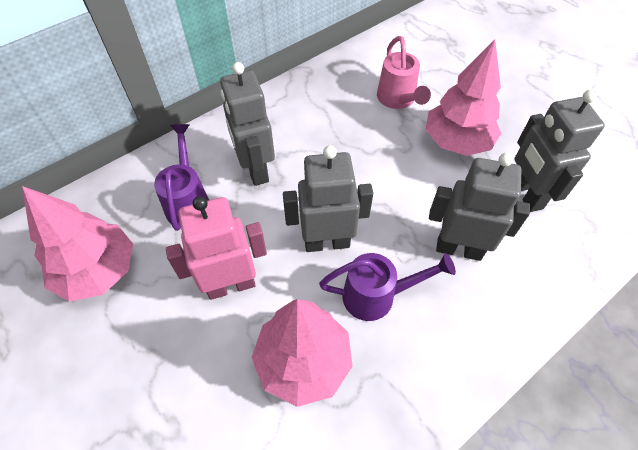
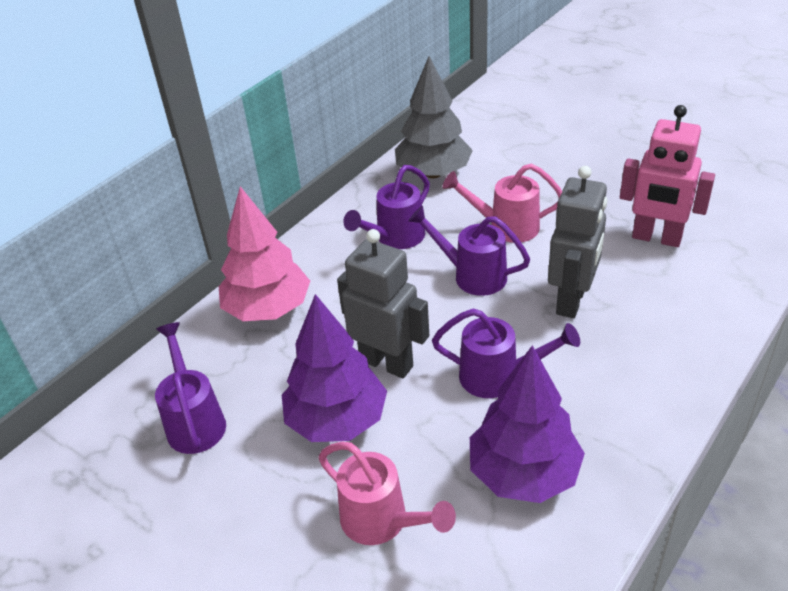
grey robot: [220,62,275,186] [283,145,373,252] [429,153,530,261] [514,90,605,212] = 4 -> [337,229,429,378] [548,166,607,318] = 2
grey tree: none = 0 -> [395,56,473,178] = 1
pink tree: [22,186,133,302] [251,299,353,407] [426,39,502,156] = 3 -> [219,186,310,321] = 1
pink watering can: [377,36,431,109] = 1 -> [319,442,456,545] [442,163,562,243] = 2
purple tree: none = 0 -> [282,294,387,442] [470,345,585,503] = 2
purple watering can: [154,124,209,231] [319,253,456,321] = 2 -> [155,322,226,454] [343,165,430,249] [408,206,530,296] [432,308,580,398] = 4

